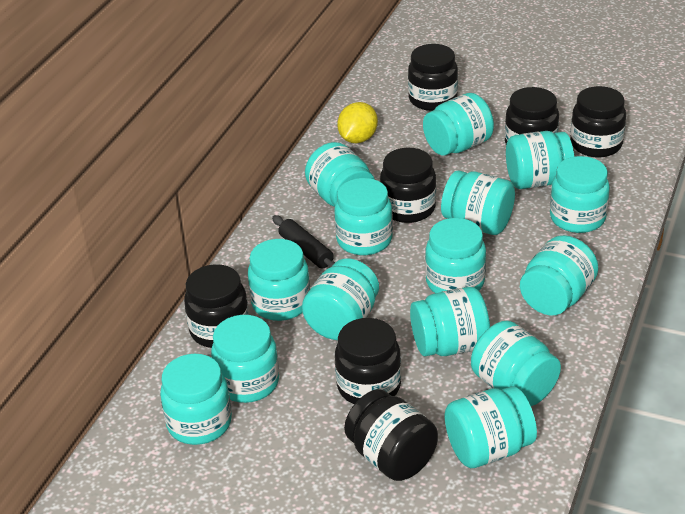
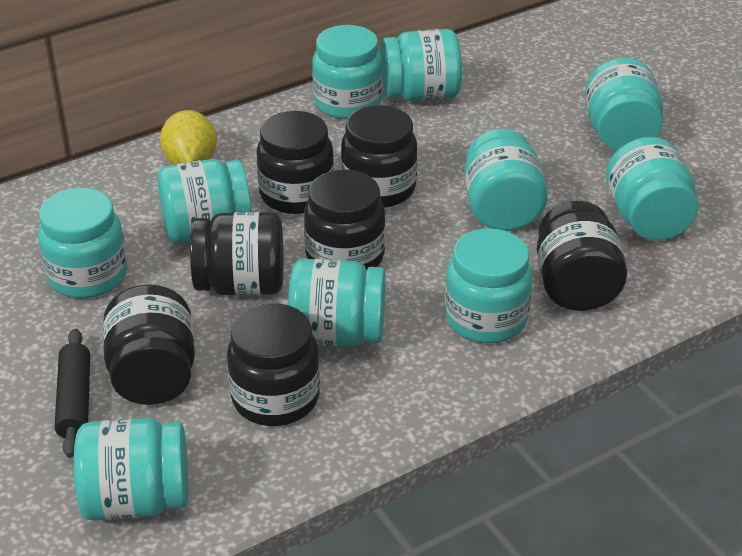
turquoise jar: [160,354,232,445] [211,315,279,403] [248,239,310,321] [302,258,379,340] [305,142,374,207] [334,178,393,255] [410,287,490,356] [423,93,494,156] [425,218,486,293] [441,170,515,235] [445,386,537,468] [471,321,561,406] [506,131,574,189] [520,235,599,316] [550,156,610,233] = 15 -> [38,188,127,298] [74,418,188,521] [157,159,252,244] [288,259,385,347] [312,25,383,119] [381,29,462,101] [445,228,532,343] [464,129,548,231] [585,58,663,151] [606,137,698,240] = 10

